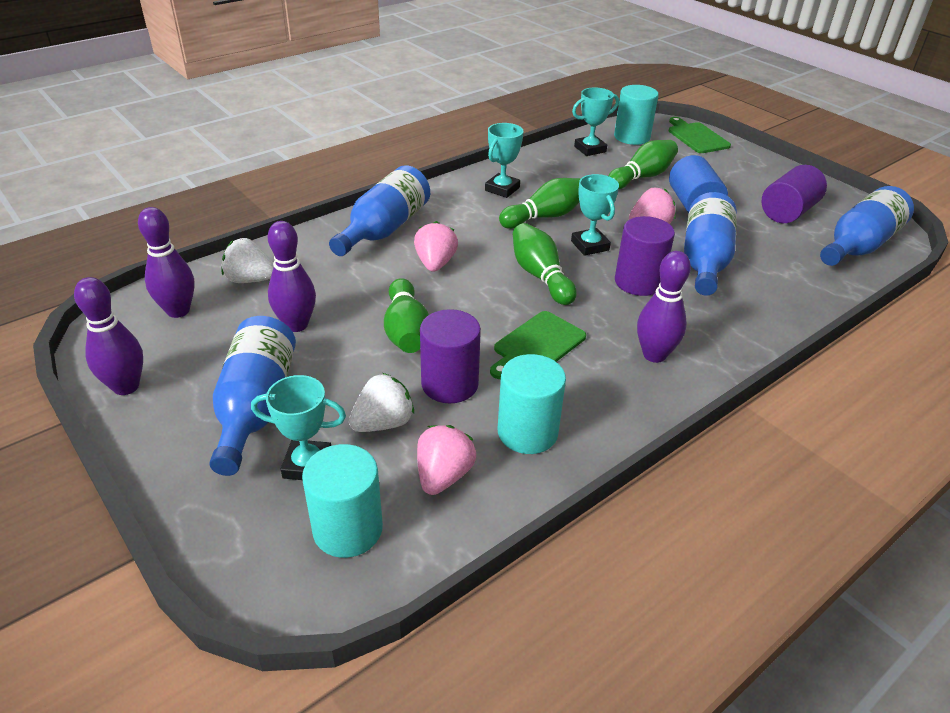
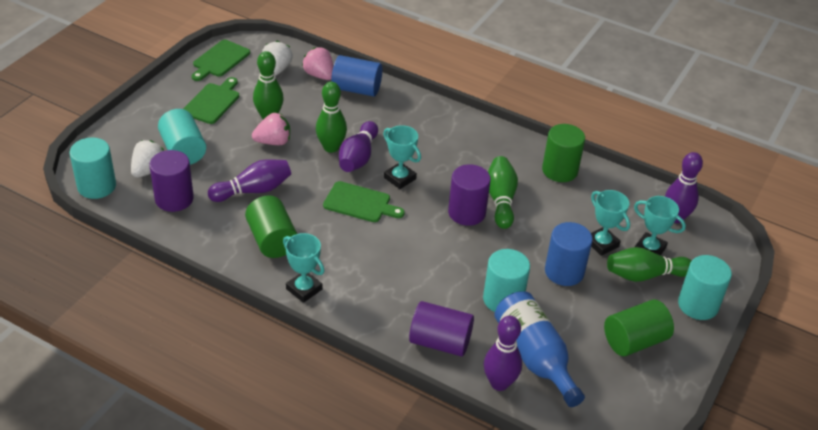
blue bottle: [209,316,296,476] [329,165,430,256] [684,192,737,296] [820,186,914,266] = 4 -> [494,291,585,407] = 1
blue cylinder: [669,155,728,213] = 1 -> [331,55,382,97] [545,222,593,286] = 2
green cutting board: [490,311,586,379] [669,117,731,153] = 2 -> [183,77,239,124] [192,40,250,81] [323,181,405,222] = 3
green cylinder: none = 0 -> [245,195,297,258] [542,124,585,182] [604,299,674,356] = 3
pink strawberry: [414,221,458,272] [417,425,476,495] [629,188,676,224] = 3 -> [252,113,290,145] [302,47,333,80] = 2
turquoise cylinder: [302,444,383,558] [498,354,566,454] [614,85,659,145] = 3 -> [70,137,116,199] [158,109,206,165] [483,249,530,312] [678,255,732,320] = 4

